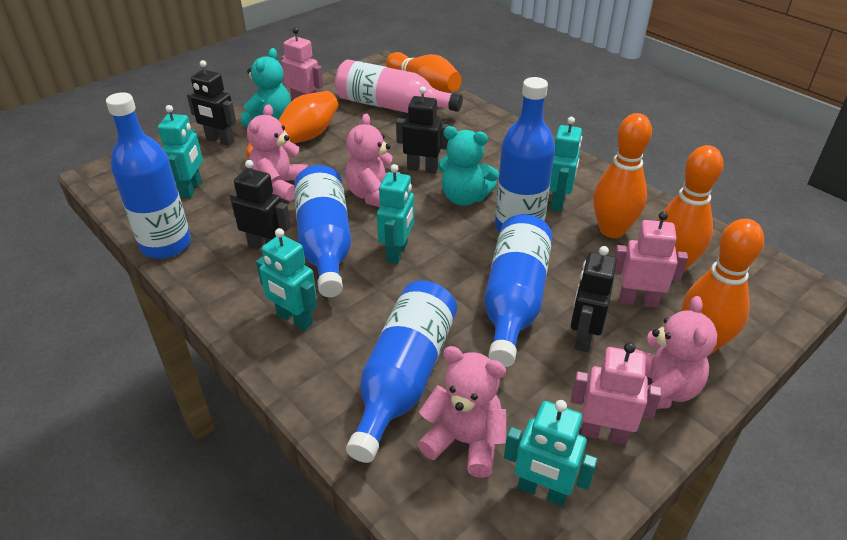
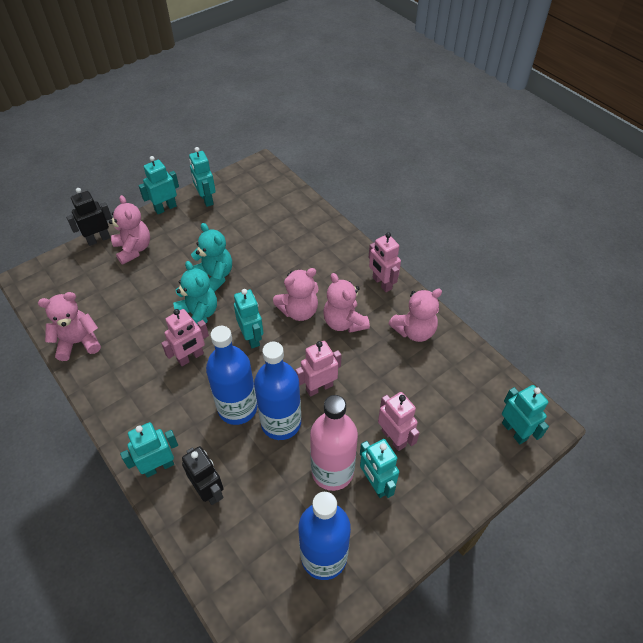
black robot: [187,60,236,146] [229,160,291,250] [396,86,451,174] [571,246,617,352] = 4 -> [66,188,112,246] [182,446,224,505] = 2
blue bottle: [106,92,191,259] [294,165,351,297] [346,280,457,463] [484,214,552,367] [495,77,555,232] = 5 -> [206,326,257,425] [254,342,301,440] [298,492,351,580] = 3
orange bowling pin: [246,91,339,159] [386,52,462,93] [593,113,652,238] [657,145,723,271] [682,219,764,354] = 5 -> none = 0
pink robot: [281,27,323,101] [571,342,662,445] [614,211,688,308] = 3 -> [161,309,209,366] [295,341,342,397] [368,232,401,292] [378,392,420,451] = 4
pink teddy bear: [247,104,308,201] [345,114,400,207] [418,346,507,478] [635,296,717,409] = 4 -> [38,292,101,361] [109,195,150,265] [273,268,319,321] [323,273,370,333] [388,289,442,342] = 5
turquoise robot: [158,105,203,198] [256,228,317,331] [377,164,414,264] [504,400,598,506] [549,117,582,211] = 5 -> [120,422,178,478] [139,156,179,214] [189,147,216,207] [234,289,264,348] [360,439,399,498] [502,385,549,444] = 6

